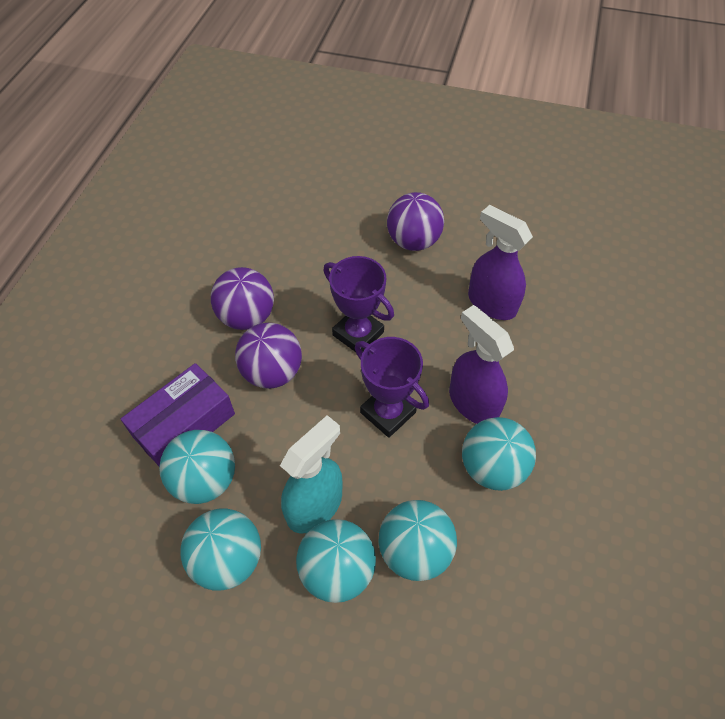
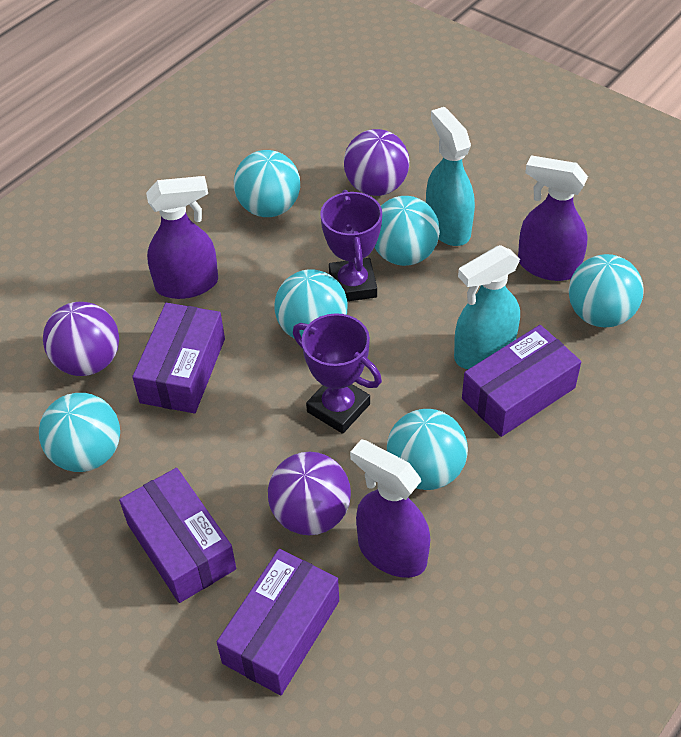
purple box: [121,363,235,466] = 1 -> [119,468,236,603] [132,303,225,413] [217,549,339,695] [462,325,581,437] = 4
purple spray bottle: [449,305,514,424] [468,205,533,320] = 2 -> [146,176,218,299] [350,439,430,578] [518,155,588,281] = 3
turquoise ball: [159,430,235,504] [181,508,261,590] [296,519,376,603] [378,500,457,581] [462,417,536,491] = 5 -> [39,393,120,472] [234,150,300,217] [274,269,348,339] [374,196,440,266] [387,409,468,490] [568,254,644,327] = 6
turquoise spray bottle: [280,415,343,534] = 1 -> [426,107,475,246] [454,245,520,369] = 2

